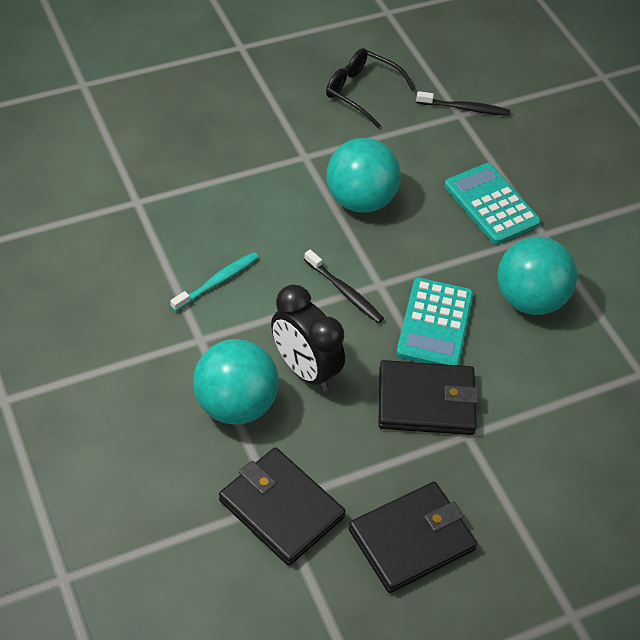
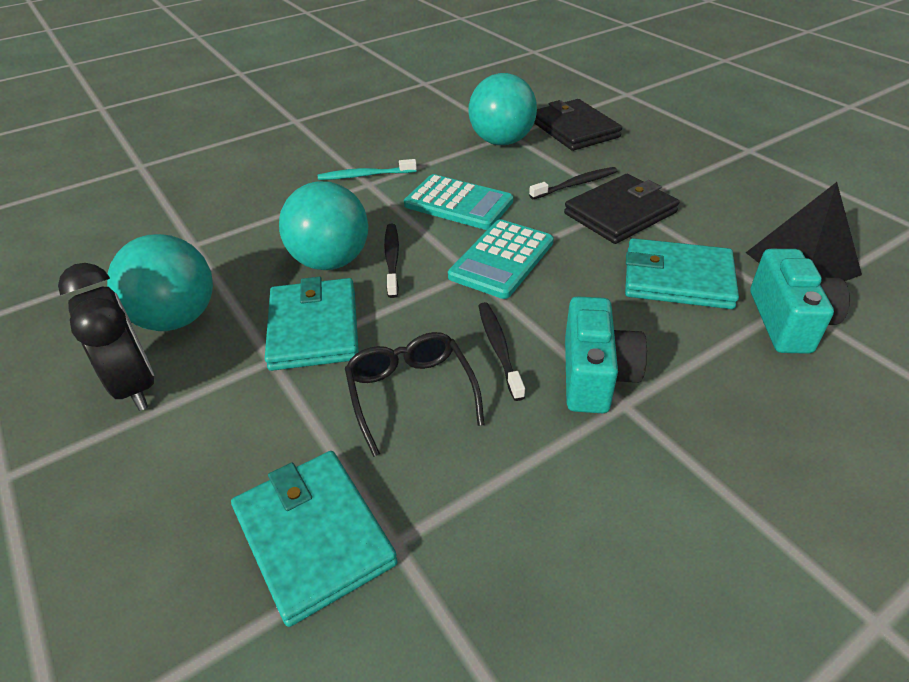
black pyramid: none = 0 -> [746,182,862,281] = 1
black toothbrush: [304,250,384,323] [416,91,510,116] = 2 -> [384,224,399,298] [479,302,525,401] [529,167,617,199] = 3
black wallet: [219,447,346,566] [348,482,477,593] [378,360,479,435] = 3 -> [534,99,622,151] [564,174,679,244] = 2
turquoise camera: none = 0 -> [565,296,647,413] [750,249,850,354] = 2
turquoise wallet: none = 0 -> [231,451,398,627] [265,277,359,371] [625,238,739,309] = 3

